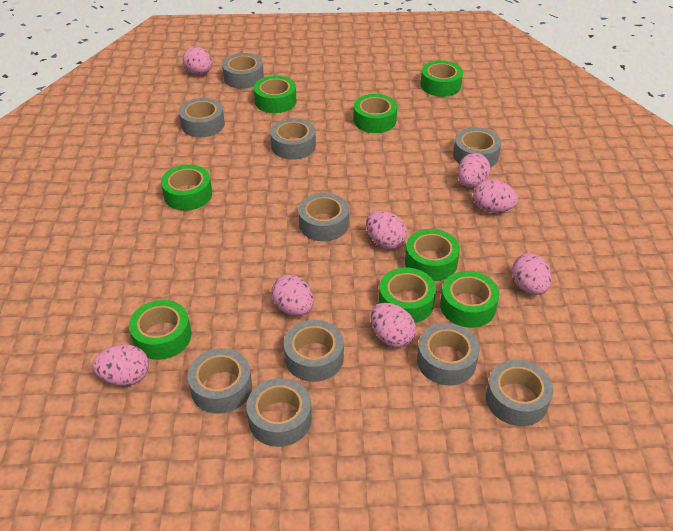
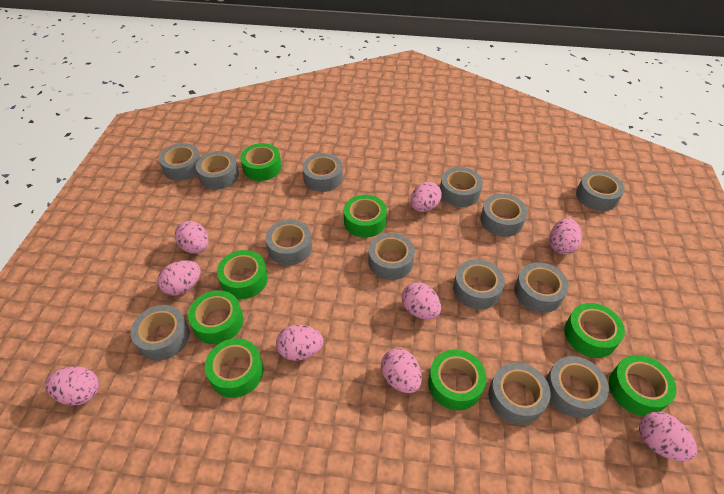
grey tape: [179,98,225,137] [187,348,252,414] [222,53,264,89] [246,378,312,447] [270,118,316,160] [284,320,344,382] [298,193,349,241] [417,323,480,385] [453,127,501,168] [486,360,553,426] = 10 -> [131,305,190,360] [159,143,201,181] [196,151,239,189] [265,220,312,265] [302,153,343,192] [368,233,415,280] [440,167,483,207] [453,259,505,309] [480,194,527,237] [488,362,550,425] [514,262,569,313] [546,356,609,418] [576,171,625,211] = 13
pink egg: [92,345,149,386] [183,46,212,75] [271,275,314,316] [366,211,407,249] [371,303,416,348] [457,153,490,188] [473,179,518,213] [512,253,552,295] = 8 -> [45,366,99,406] [158,260,200,296] [175,221,209,254] [276,325,323,361] [381,348,422,393] [402,282,441,319] [411,182,442,212] [549,218,582,255] [639,412,697,461] = 9

